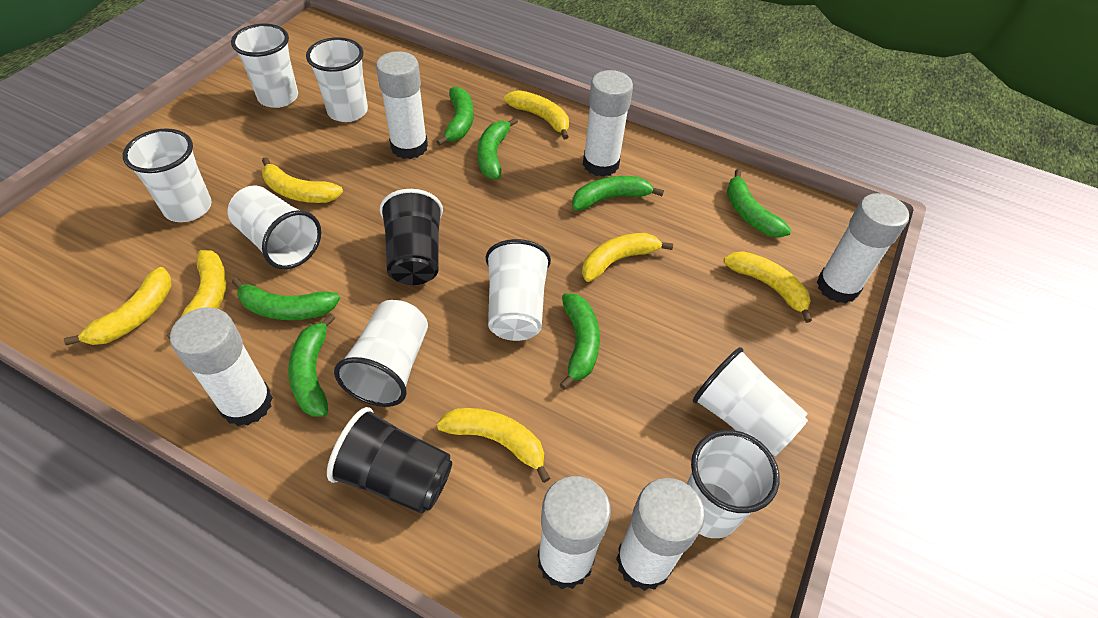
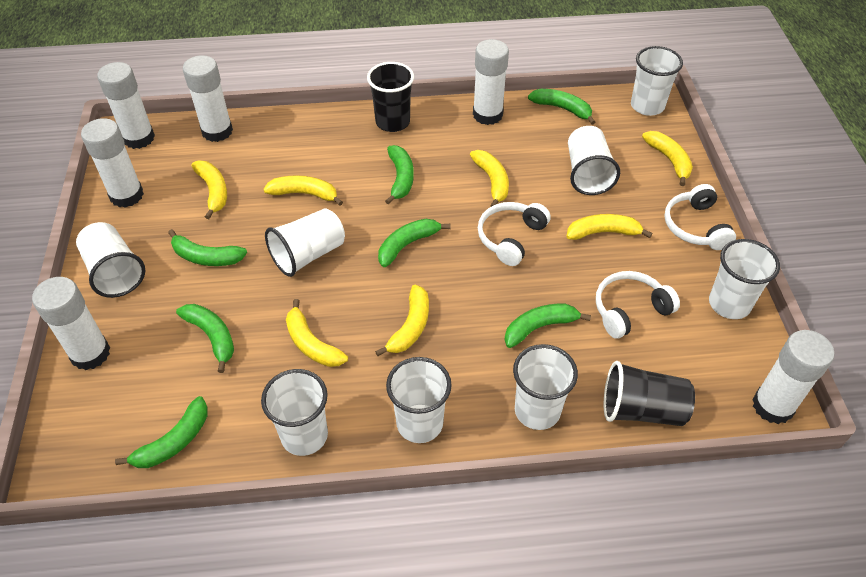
white headphones: none = 0 -> [478,202,551,266] [596,271,680,339] [664,184,736,250] = 3

